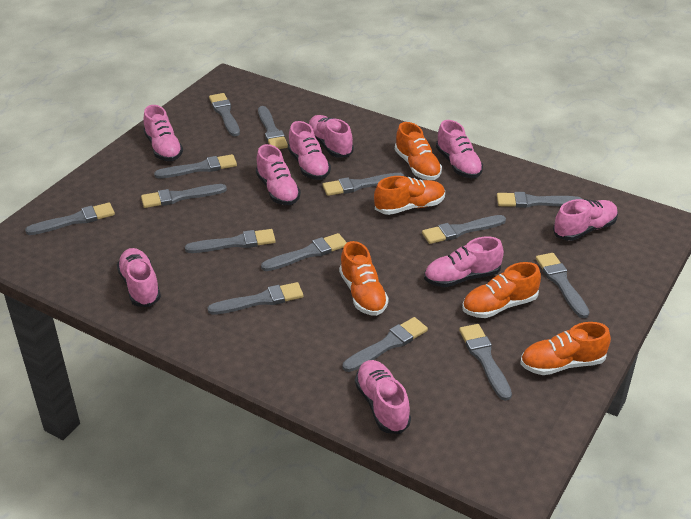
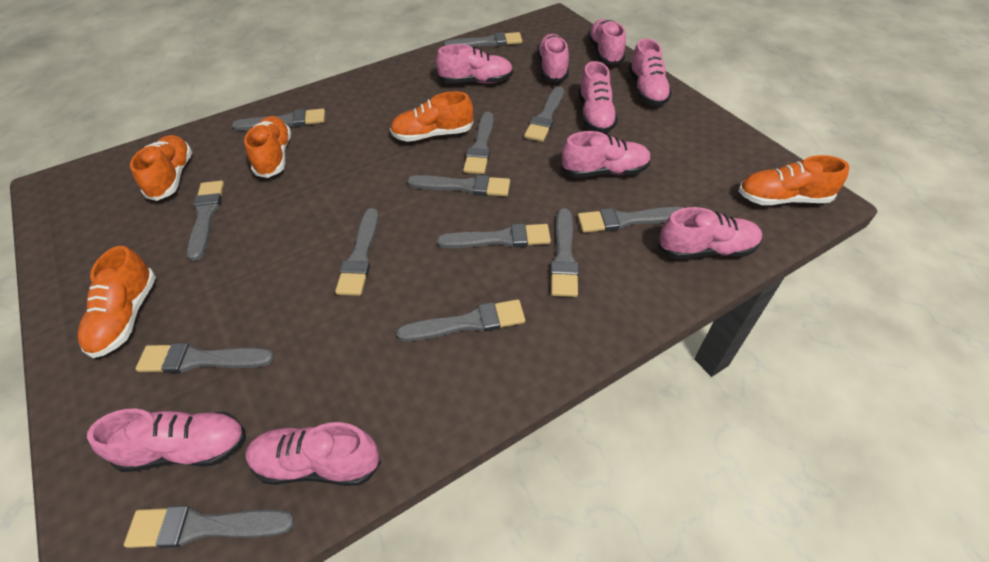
grey brush: [25,203,115,235] [141,184,227,208] [154,154,237,179] [185,229,276,253] [207,282,304,315] [209,93,240,137] [258,106,288,149] [261,233,347,271] [322,173,404,196] [343,317,428,372] [422,215,506,244] [459,324,512,401] [497,192,582,208] [536,253,589,318] = 14 -> [124,506,295,548] [135,343,274,373] [187,181,224,261] [232,109,325,131] [335,208,379,296] [396,299,525,341] [407,175,510,196] [437,223,551,248] [444,32,522,47] [463,112,494,174] [524,86,564,142] [551,208,579,297] [578,207,684,233] = 13

